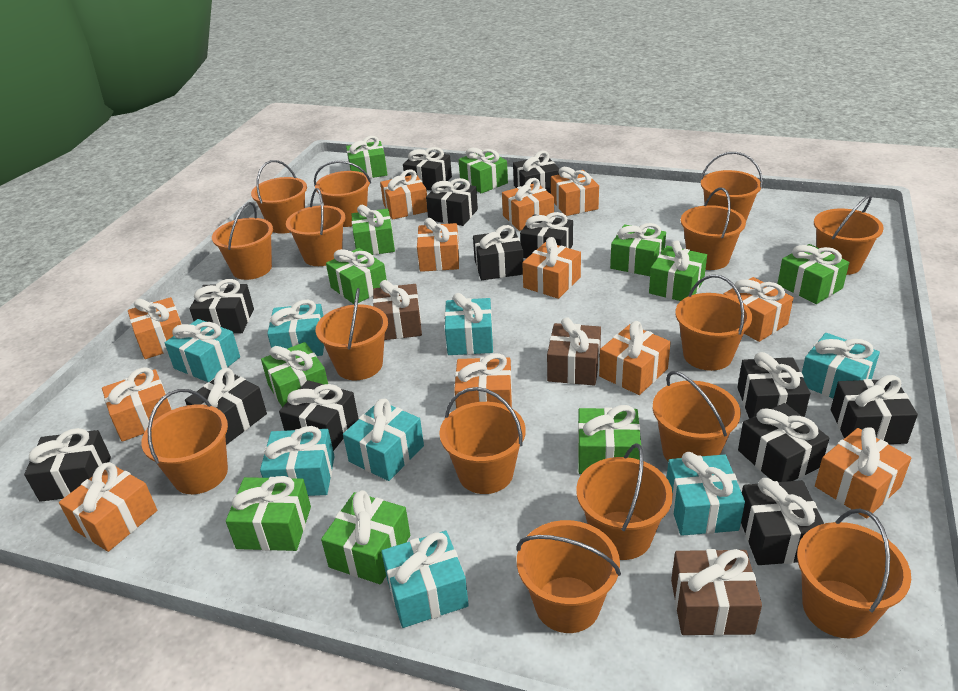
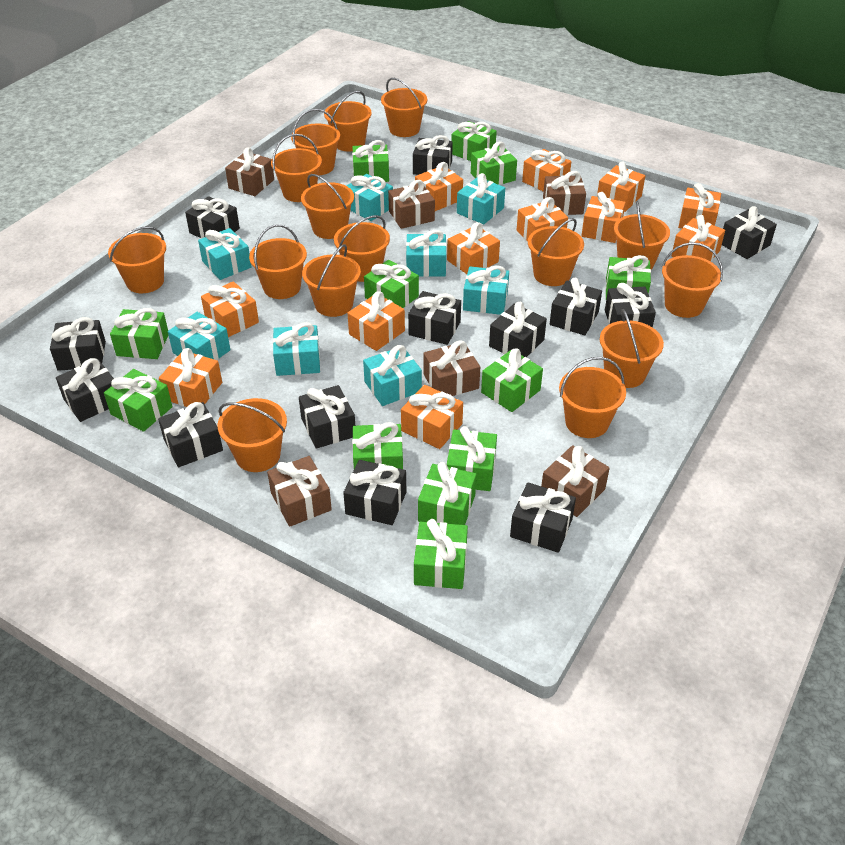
brown gift: [373,280,422,340] [547,317,601,385] [671,549,762,636] = 3 -> [225,147,274,196] [267,456,332,527] [388,180,435,229] [423,340,480,396] [541,445,610,517] [543,171,586,215] = 6
green gift: [226,476,311,551] [261,342,328,407] [321,490,410,584] [326,248,387,304] [346,136,387,178] [351,205,395,255] [459,148,508,194] [578,405,641,474] [610,223,666,276] [649,240,707,301] [777,244,849,304] = 11 -> [104,369,173,432] [110,308,169,359] [352,140,389,182] [352,422,403,469] [364,260,419,308] [414,519,468,589] [418,462,476,525] [447,426,497,491] [451,121,497,161] [471,141,517,185] [481,349,543,412] [605,255,651,299] = 12

